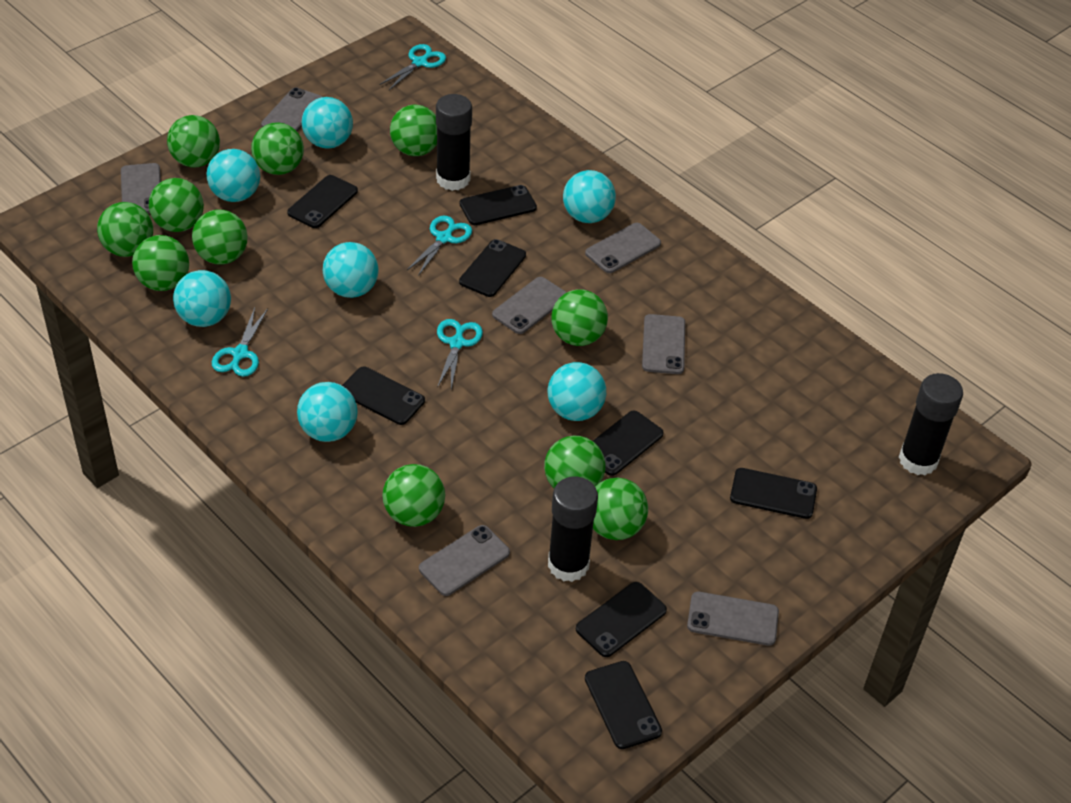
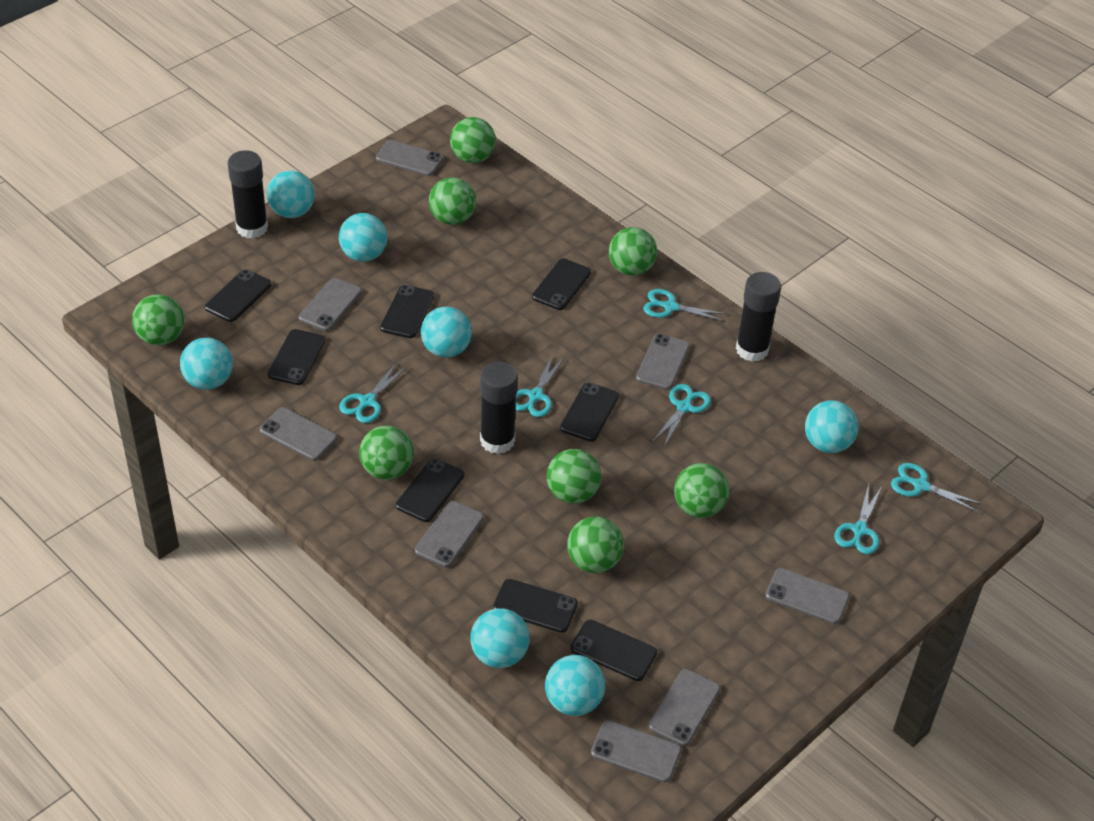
green ball: [97,202,153,257] [132,235,189,291] [149,178,204,232] [167,115,220,167] [192,210,248,265] [251,123,304,175] [382,464,445,527] [390,105,437,156] [544,436,606,488] [551,289,608,346] [593,478,648,540] = 11 -> [132,294,184,345] [359,426,414,480] [429,177,476,225] [450,117,496,163] [547,449,601,504] [567,516,624,573] [609,227,657,276] [674,463,729,518] = 8
grey phone: [121,163,161,213] [261,87,322,131] [419,525,510,596] [492,277,567,334] [585,223,661,273] [642,314,685,374] [687,592,779,646] = 7 -> [260,407,337,461] [299,278,362,331] [376,140,443,176] [415,501,484,567] [591,720,681,782] [636,334,690,390] [649,669,720,746] [765,568,850,624] = 8
turquoise scissors: [212,308,268,377] [379,44,446,90] [407,216,472,276] [437,319,483,390] = 4 -> [339,362,407,423] [515,356,564,417] [643,289,727,322] [652,384,711,447] [834,484,882,554] [891,463,982,512] = 6

